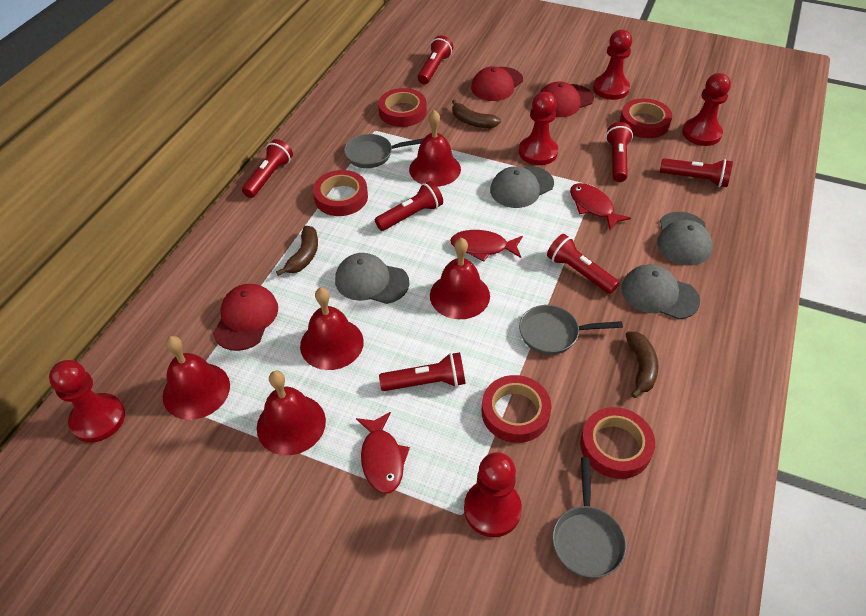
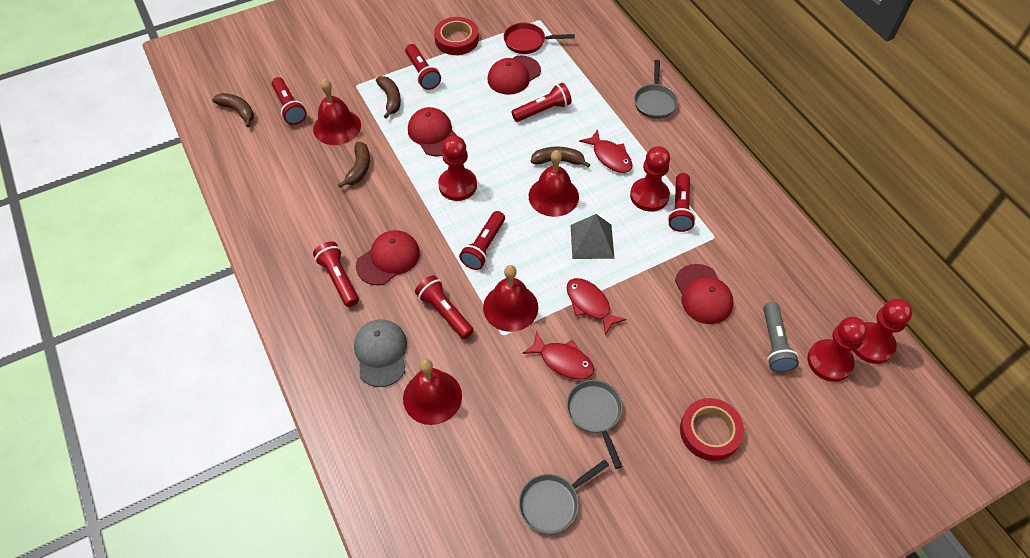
brown banana: [276,226,318,276] [452,100,501,128] [625,332,658,398] = 3 -> [212,93,254,127] [338,142,370,188] [376,76,401,119] [531,147,590,168] = 4
grey cap: [335,253,409,304] [490,166,554,208] [621,264,700,319] [657,212,713,265] = 4 -> [354,319,407,387] = 1
grey flashlight: none = 0 -> [763,302,799,373] = 1
grey pyramid: none = 0 -> [571,214,614,259] = 1
red bell: [162,336,230,420] [257,371,326,455] [300,287,364,370] [409,110,461,187] [430,238,490,319] = 5 -> [313,79,361,145] [403,359,462,425] [483,265,538,332] [529,150,579,217] = 4
red cap: [213,284,278,351] [471,66,523,101] [540,81,594,117] = 3 -> [356,230,420,285] [408,107,457,157] [487,56,541,95] [675,264,734,324] = 4
red pan: none = 0 -> [504,23,575,54] = 1
red pawn: [49,360,125,443] [464,452,522,537] [519,92,558,165] [593,30,632,100] [682,73,731,146] = 5 -> [438,136,477,201] [630,146,670,212] [807,317,868,382] [853,299,913,364] = 4
red tape: [313,170,368,216] [378,88,427,127] [482,375,552,443] [580,407,655,479] [620,98,672,138] = 5 -> [434,17,479,55] [680,398,744,461] = 2

